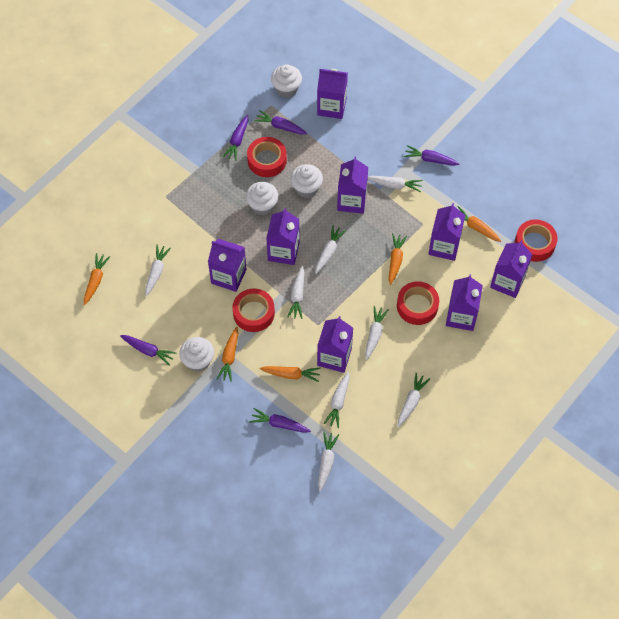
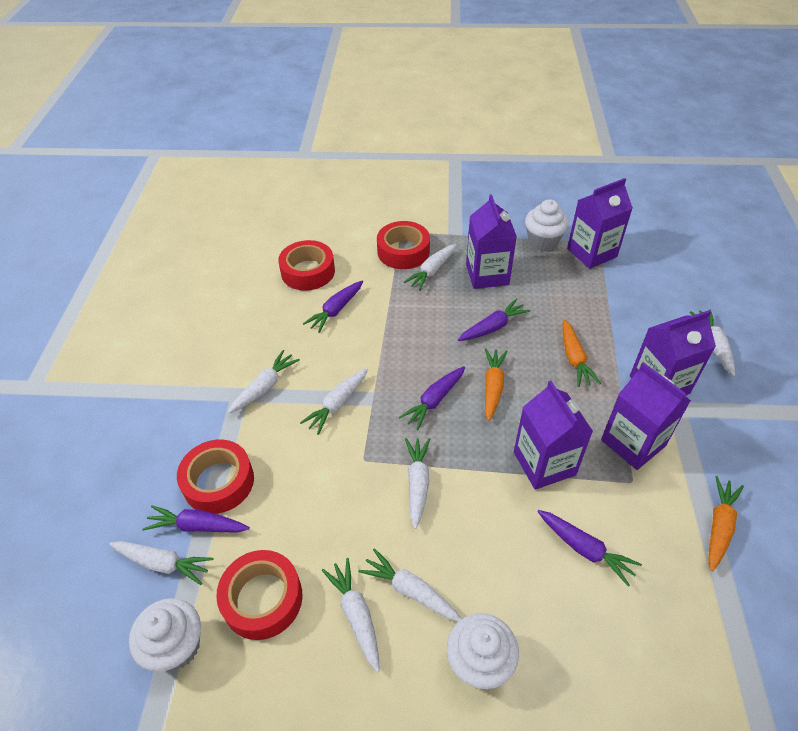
orange carrot: [84,253,110,305] [216,327,238,382] [260,366,321,382] [388,233,407,285] [457,206,501,242] = 5 -> [485,348,508,421] [562,319,601,387] [708,476,744,571] = 3
purple carton: [208,239,247,292] [266,208,300,265] [317,69,348,119] [317,316,353,373] [337,156,368,214] [428,203,465,261] [446,275,483,331] [490,240,533,298] = 8 -> [466,194,517,289] [514,381,593,490] [567,178,633,269] [601,362,691,470] [630,310,716,395] = 5
white cupcake: [179,337,214,372] [246,182,278,216] [271,64,302,98] [290,164,323,198] = 4 -> [129,598,201,671] [447,613,519,689] [525,199,569,251] = 3

